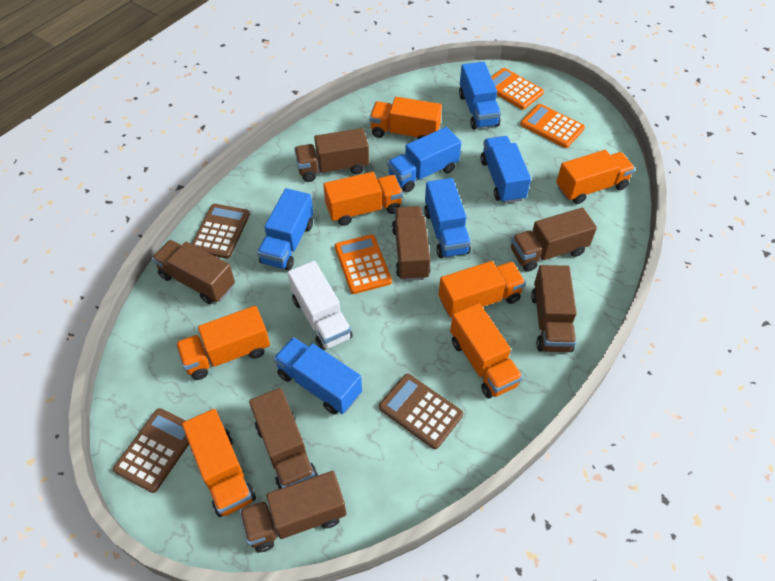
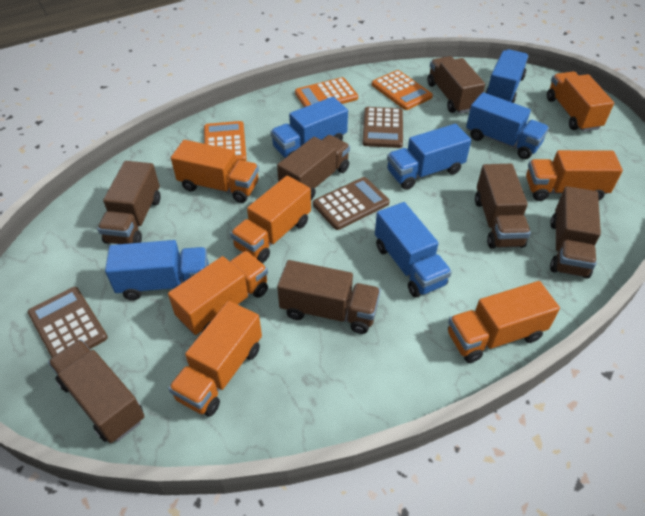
white truck: [288,261,353,350] = 1 -> none = 0

